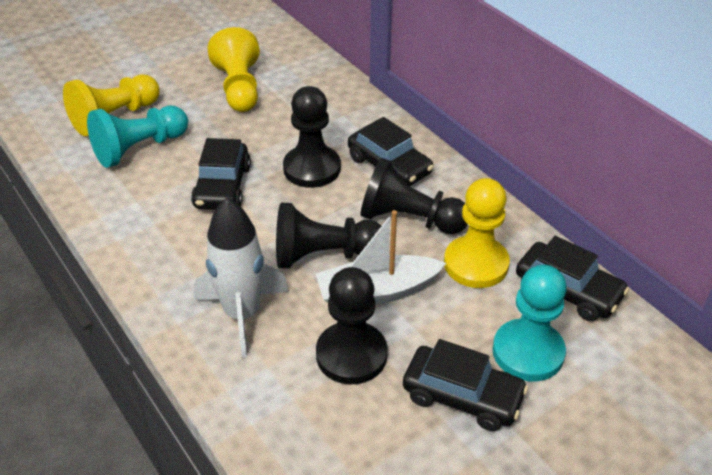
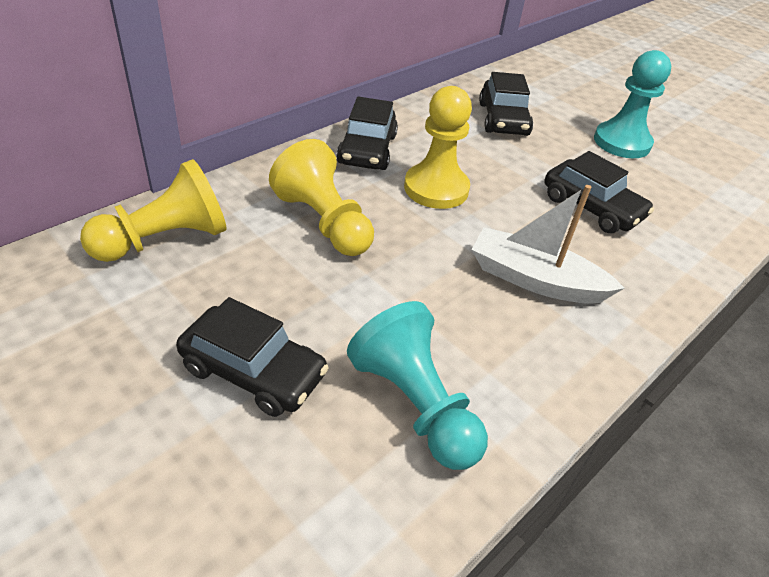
black pawn: [276,203,381,269] [283,86,341,188] [316,267,388,384] [360,158,468,234] = 4 -> none = 0
white rocket: [194,197,289,358] = 1 -> none = 0

